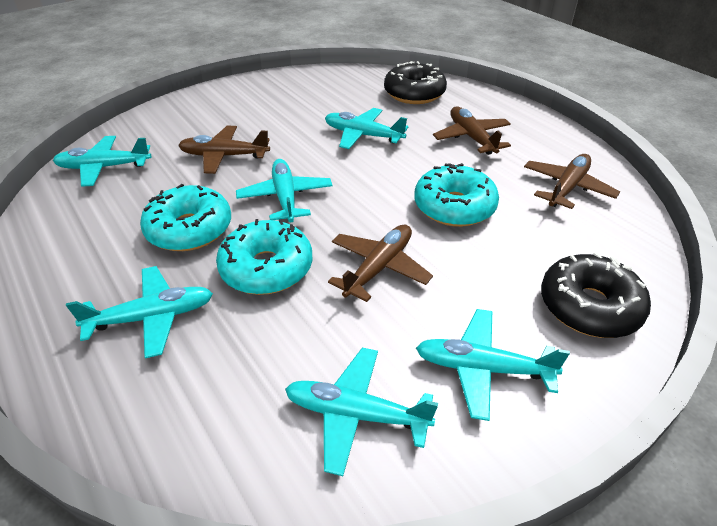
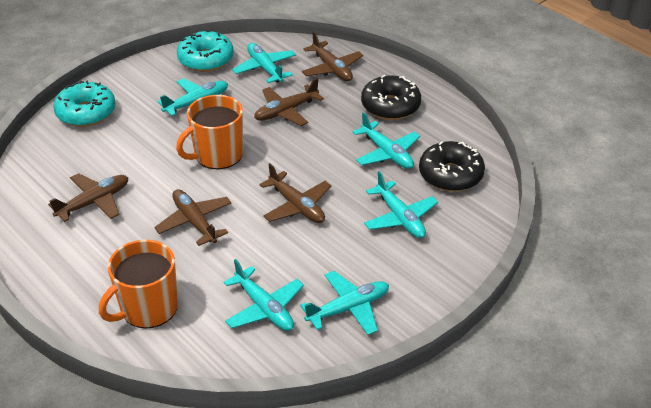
brown plane: [178,126,270,174] [328,224,433,302] [433,107,511,155] [524,154,620,209] = 4 -> [48,173,128,222] [154,189,232,246] [254,78,324,126] [259,163,331,223] [302,32,363,81] = 5
orange mug: none = 0 -> [99,240,178,329] [176,95,243,169] = 2
turquoise donut: [140,184,231,251] [216,219,312,295] [414,163,499,227] = 3 -> [53,80,116,127] [177,30,234,72] = 2

